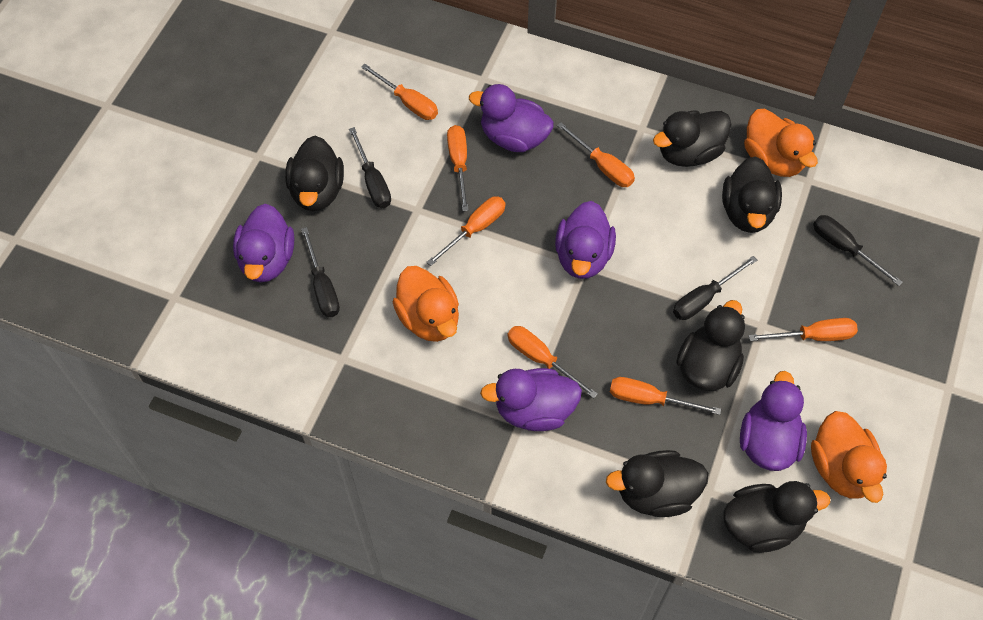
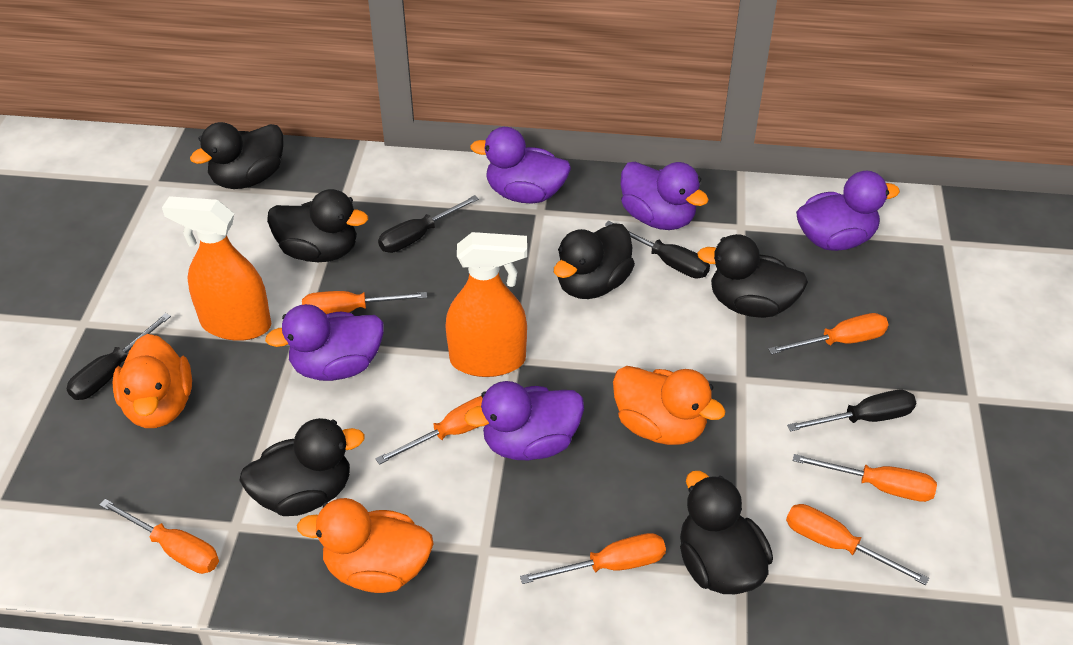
orange spray bottle: none = 0 -> [162,196,271,341] [445,232,527,377] = 2

